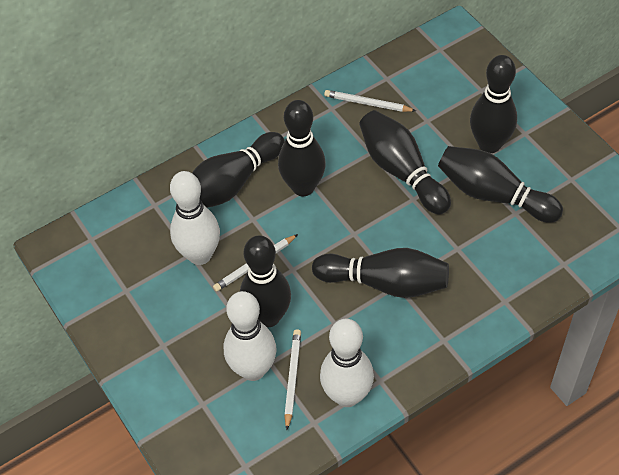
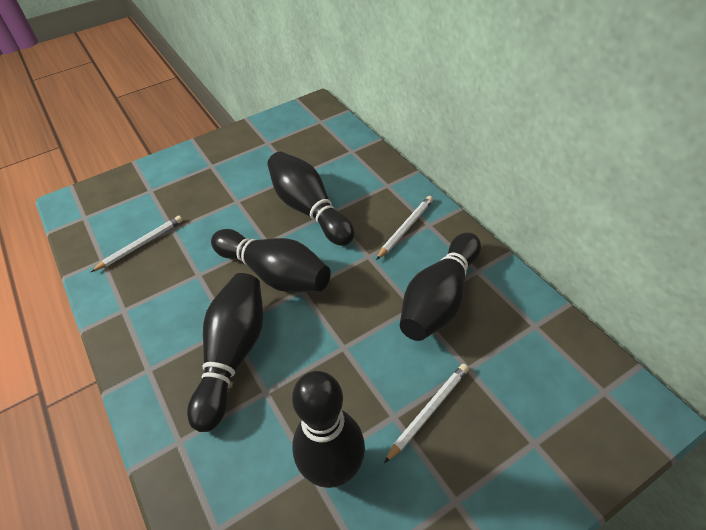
black bowling pin: [192,132,285,208] [240,235,291,327] [278,100,326,196] [312,248,449,298] [359,110,451,214] [438,146,563,223] [470,55,517,153] = 7 -> [187,273,263,432] [211,229,331,292] [267,152,354,246] [292,371,365,488] [400,233,481,341] = 5
white bowling pin: [170,171,220,265] [224,291,276,381] [320,319,374,407] = 3 -> none = 0

